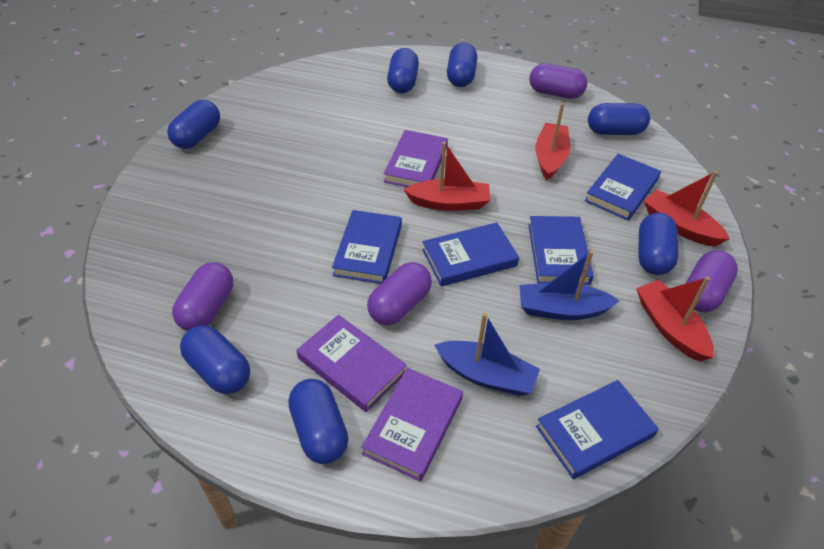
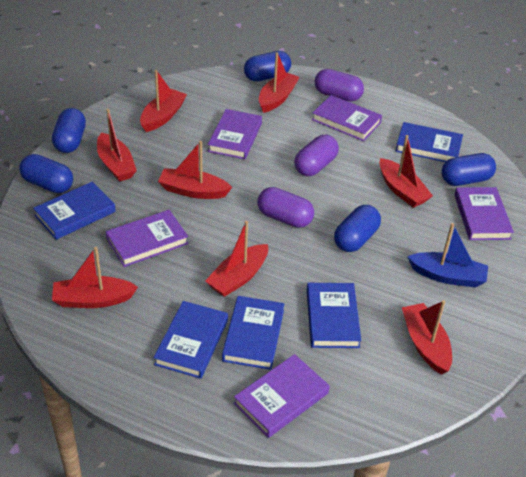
blue boat: [434,313,540,396] [519,250,619,320] = 2 -> [407,223,488,287] = 1
blue capsule: [167,100,220,149] [180,325,250,394] [288,379,349,464] [387,48,419,93] [447,42,477,87] [588,103,650,135] [638,213,678,275] = 7 -> [19,154,73,193] [52,108,86,153] [244,51,291,82] [334,205,381,252] [442,153,496,186] = 5
purple book: [297,315,407,412] [361,368,463,482] [384,130,448,187] = 3 -> [106,210,189,267] [208,109,262,159] [234,354,330,438] [312,95,382,141] [454,187,514,240] = 5
purple capsule: [172,262,233,331] [367,262,432,325] [529,63,587,99] [685,250,738,312] = 4 -> [257,187,314,228] [294,135,339,176] [315,69,364,102] = 3
red boat: [403,142,490,211] [536,103,570,180] [636,277,714,362] [644,171,730,247] = 4 -> [52,247,138,308] [97,109,137,182] [140,70,187,132] [158,141,232,199] [205,221,268,297] [259,52,300,113] [379,135,433,208] [401,300,452,375] = 8

